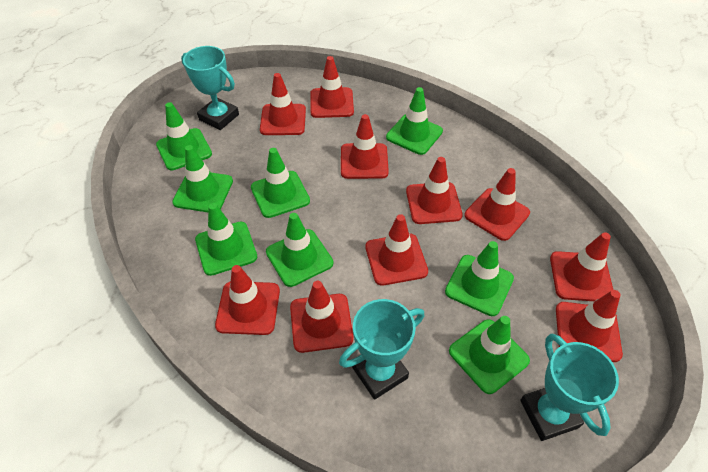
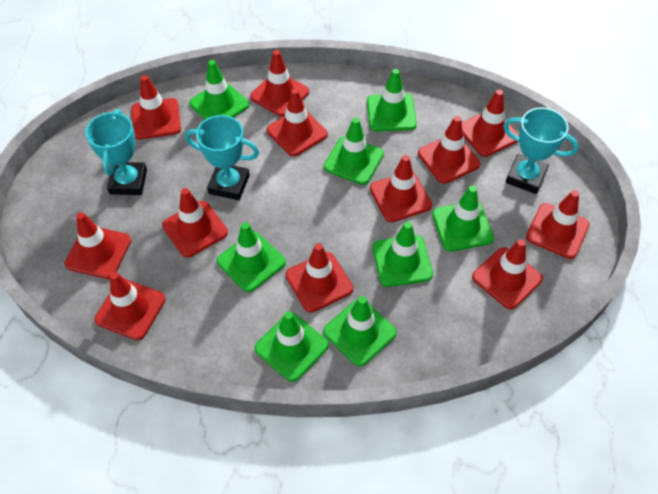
red traffic cone: [215,265,280,335] [260,73,306,135] [290,281,353,353] [310,56,354,118] [341,114,389,179] [366,214,428,286] [406,157,463,224] [465,168,530,241] [550,232,613,301] [556,290,623,362] = 10 -> [65,212,131,279] [94,272,166,340] [131,75,181,139] [162,188,228,257] [250,50,309,117] [267,89,328,156] [286,243,353,313] [370,155,432,222] [418,116,480,184] [462,90,519,157] [472,239,543,309] [526,190,589,259] = 12

